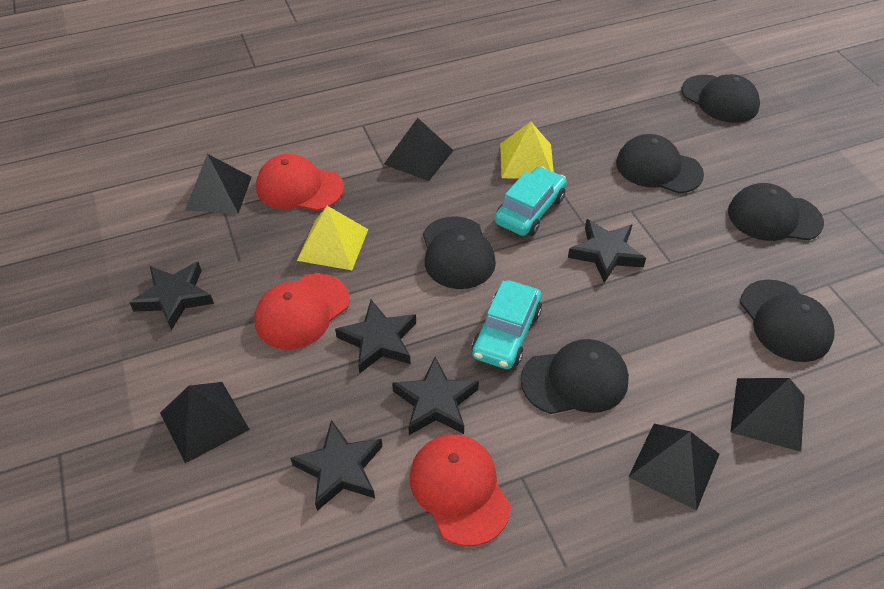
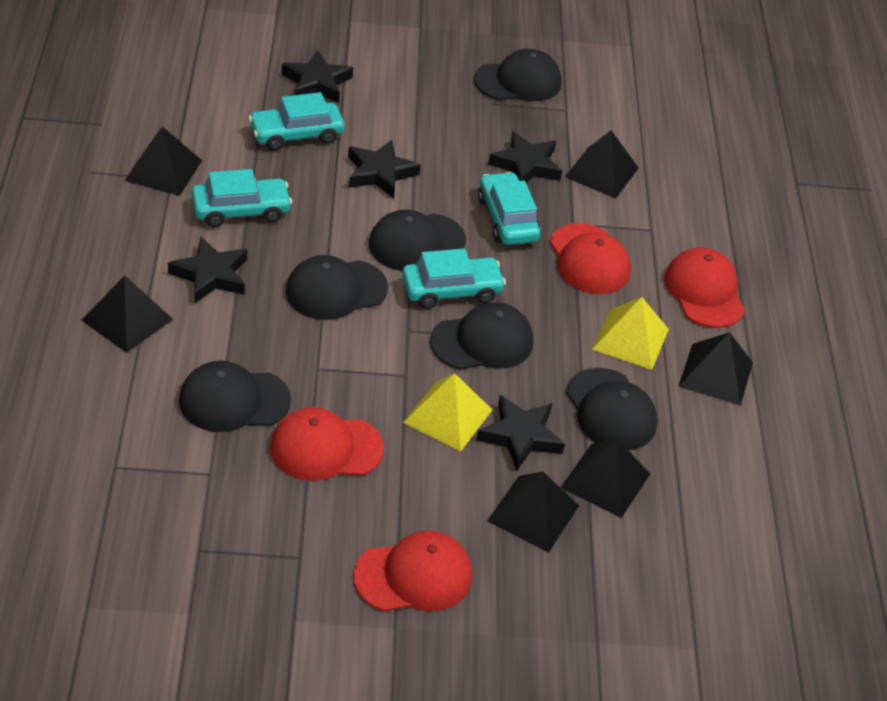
black pyramid: [160,382,250,463] [185,154,252,214] [384,118,454,181] [629,424,720,511] [731,378,805,452] = 5 -> [81,276,173,353] [124,127,202,196] [487,471,579,552] [561,439,650,518] [565,130,639,198] [679,332,753,406] = 6
red cap: [255,273,350,350] [256,154,344,211] [410,434,511,546] = 3 -> [270,407,384,481] [353,531,473,611] [550,223,631,294] [664,248,745,328] = 4
turquoise car: [472,280,542,369] [495,167,567,236] = 2 -> [192,169,292,227] [248,92,344,151] [402,249,506,309] [478,172,541,245] = 4

